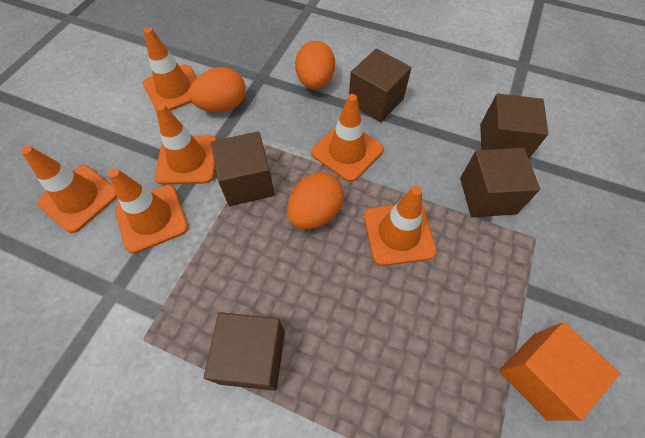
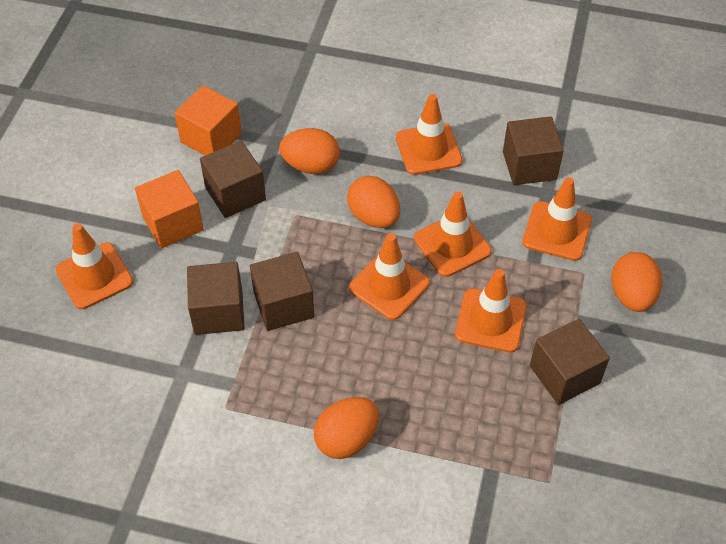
orange cube: [499,322,620,421] = 1 -> [135,170,204,249] [174,85,242,156] = 2
orange egg: [189,67,246,112] [287,172,344,229] [295,41,335,89] = 3 -> [279,128,340,174] [314,397,379,459] [347,176,400,228] [611,252,662,312] = 4

